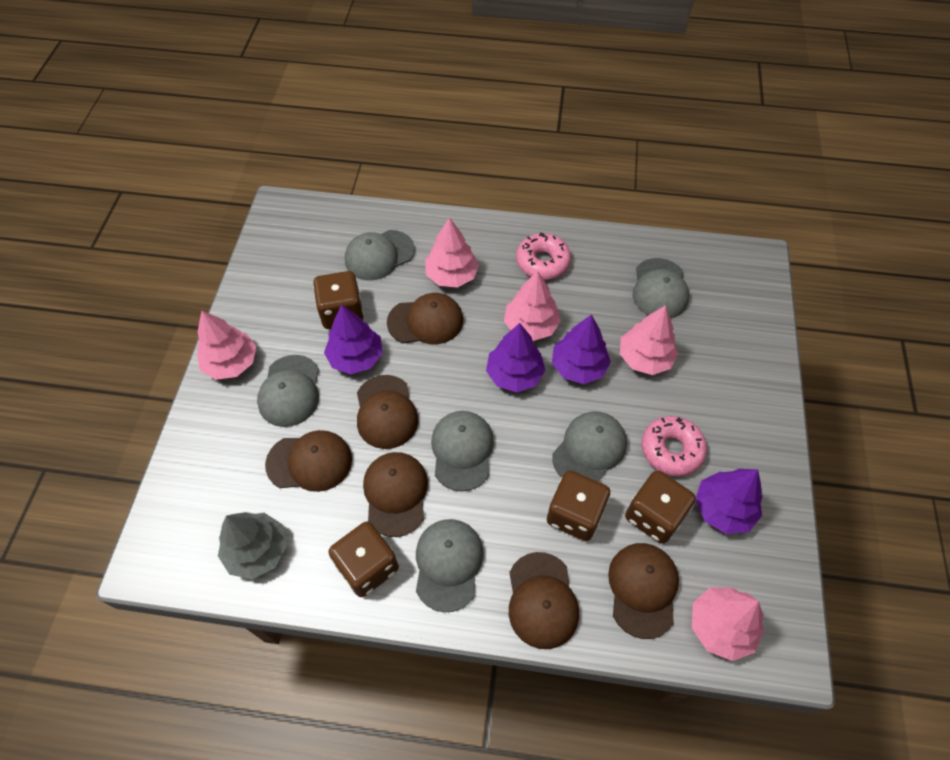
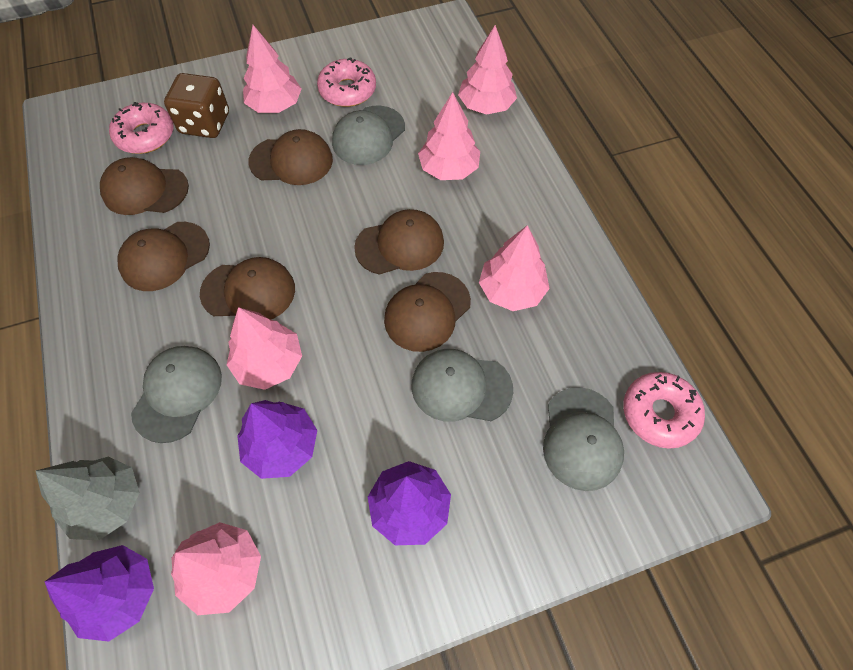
brown dice: [313,271,364,329] [328,522,399,597] [547,470,610,541] [625,470,696,544] = 4 -> [164,73,229,138] = 1
grey cap: [257,355,319,427] [345,230,415,280] [416,519,484,612] [431,411,494,491] [552,412,627,482] [633,258,689,319] = 6 -> [131,346,222,443] [332,106,405,165] [411,349,513,422] [543,387,624,491] = 4
pink donut: [516,233,571,280] [642,416,707,476] = 2 -> [109,102,174,154] [317,58,376,107] [623,372,705,449] = 3
pink tree: [197,311,256,380] [425,217,479,287] [504,271,561,341] [620,305,678,375] [692,587,764,661] = 5 -> [171,522,261,615] [227,307,302,390] [243,25,302,113] [418,92,480,180] [458,25,517,115] [479,225,550,311] = 6
purple tree: [324,305,383,374] [486,323,545,392] [552,314,611,384] [695,469,762,534] = 4 -> [44,545,154,642] [237,400,317,479] [368,461,451,545] = 3

